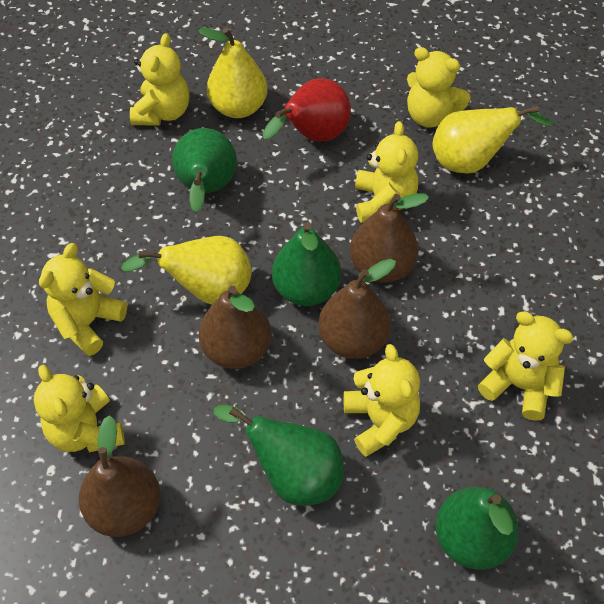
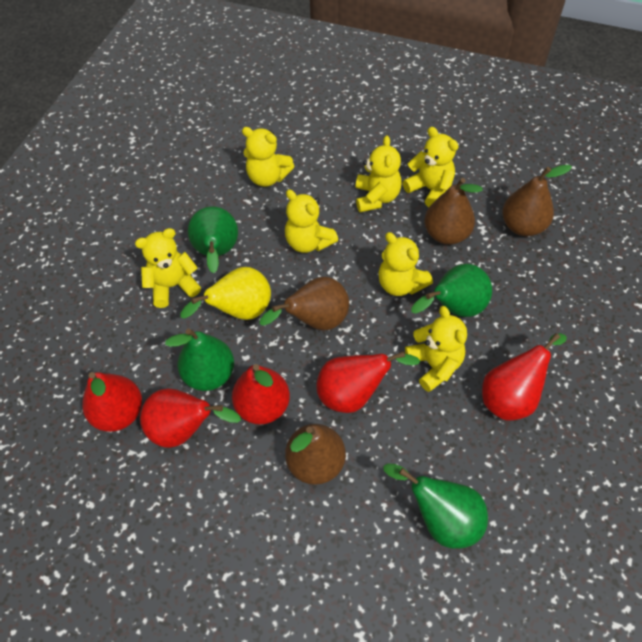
red pear: [263,78,351,142] = 1 -> [82,372,142,432] [140,388,241,448] [232,364,290,425] [316,351,420,413] [482,333,567,421] = 5
yellow pear: [121,236,252,305] [198,28,268,118] [433,106,553,174] = 3 -> [180,267,271,320] = 1

